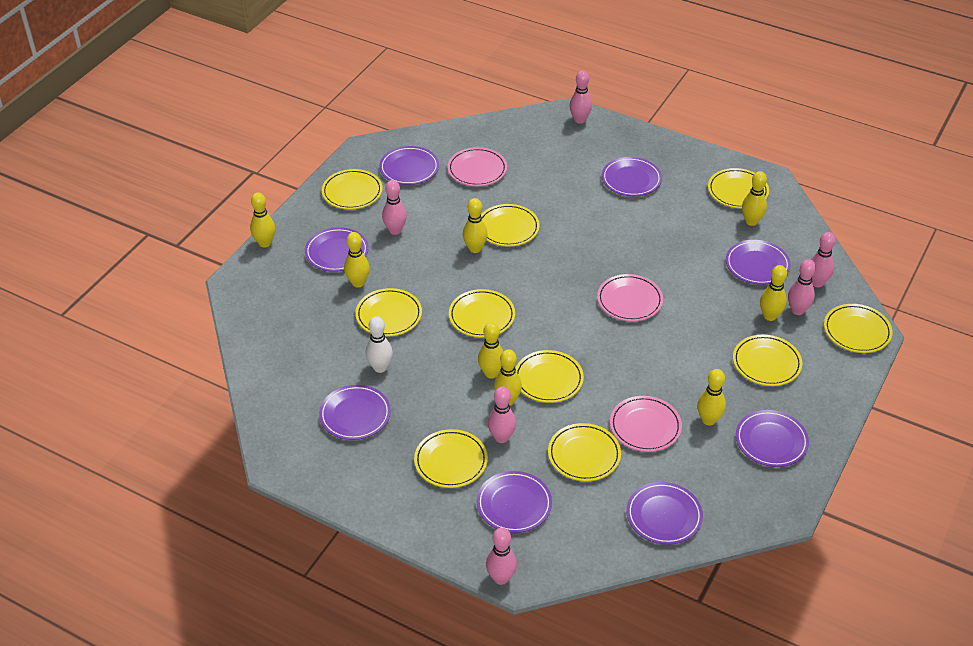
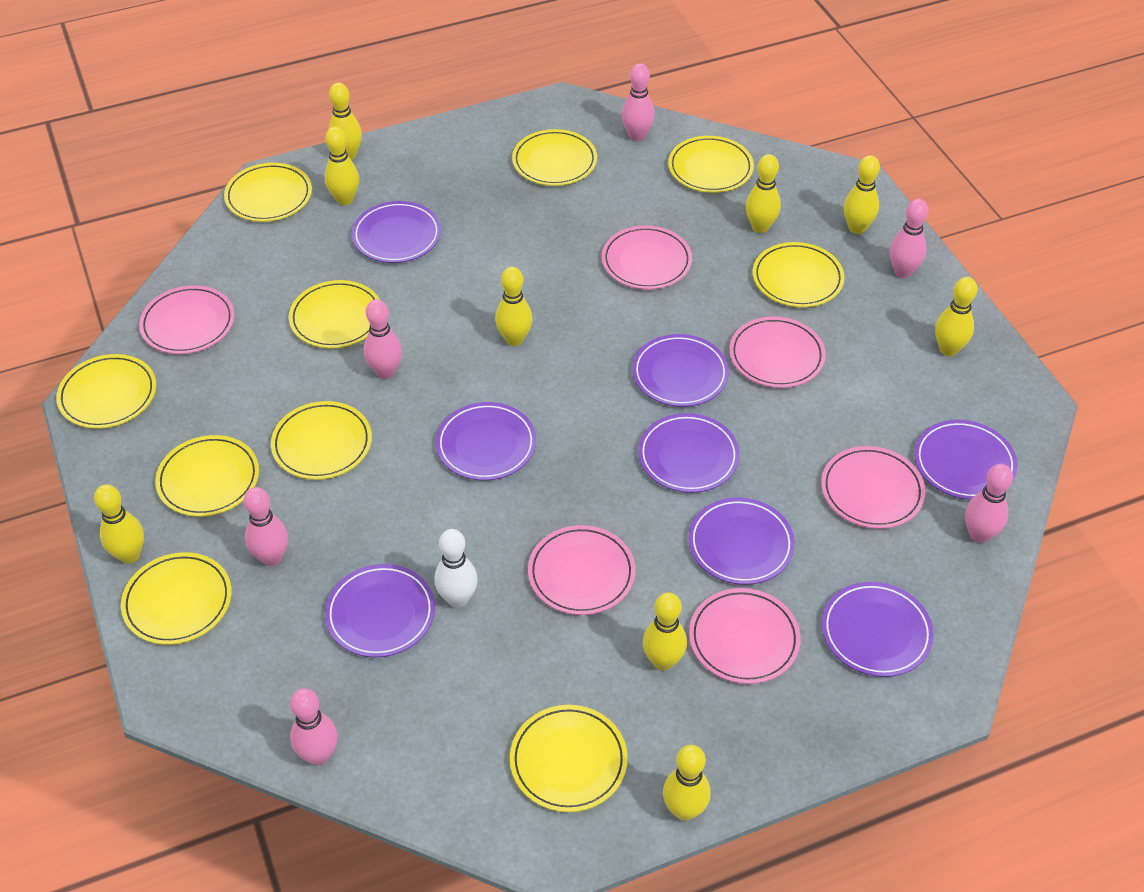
pink plate: [447,147,507,186] [597,274,663,321] [610,396,682,452] = 3 -> [139,285,234,354] [528,525,635,615] [602,226,692,289] [689,588,801,684] [729,317,826,388] [821,446,925,529] = 6
yellow bowling pin: [250,193,275,248] [344,232,370,288] [463,198,488,253] [478,322,503,379] [494,349,522,406] [697,369,726,426] [742,171,767,226] [760,265,787,321] = 8 -> [94,484,144,564] [324,127,359,205] [328,83,362,160] [495,267,533,346] [643,592,687,671] [663,745,711,821] [746,154,781,233] [844,155,880,234] [935,277,977,356] = 9

